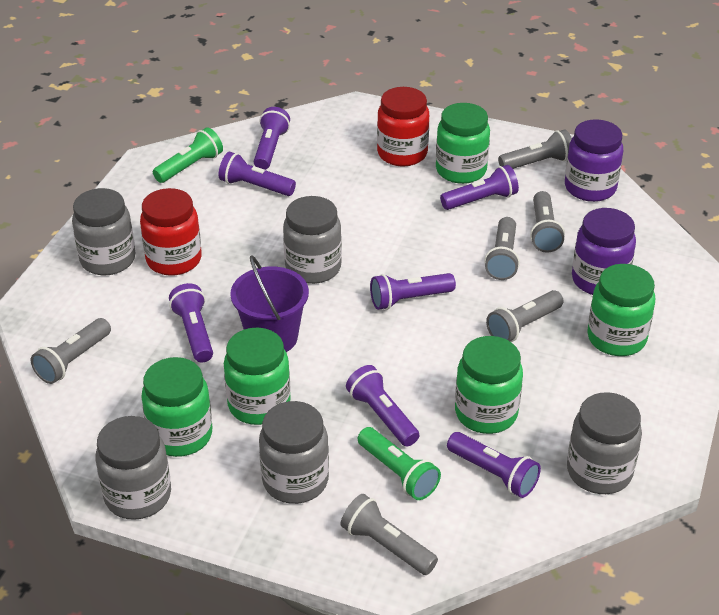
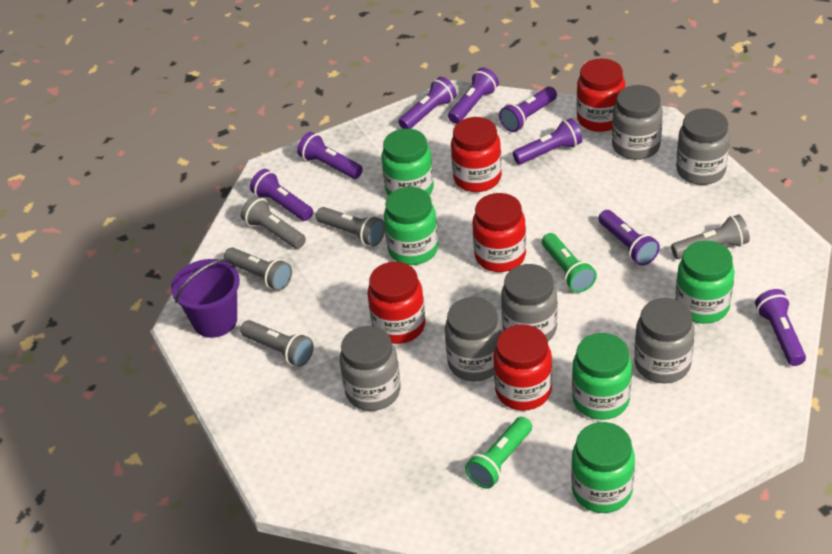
grey flashlight: [31,318,111,384] [341,494,438,575] [484,217,520,280] [486,290,563,342] [498,130,572,169] [530,191,565,253] = 6 -> [224,247,292,291] [240,320,314,367] [241,196,306,249] [316,207,385,247] [671,215,750,259] = 5
grey jar: [72,188,136,275] [96,416,171,520] [259,401,329,504] [283,196,342,284] [567,392,642,494] = 5 -> [340,326,401,411] [445,297,502,381] [501,264,558,341] [612,85,663,160] [634,298,695,383] [676,108,730,185] = 6
purple flashlight: [169,283,213,362] [219,152,296,196] [254,107,290,170] [346,365,419,447] [370,273,456,310] [440,165,519,210] [447,432,541,498] = 7 -> [250,169,313,221] [297,132,363,179] [398,77,457,129] [448,68,499,124] [499,87,557,132] [513,118,582,165] [598,210,660,266] [755,289,806,366] = 8
purple jar: [565,119,623,202] [572,208,636,295] = 2 -> none = 0
red jar: [140,188,202,276] [377,87,429,166] = 2 -> [367,262,425,344] [451,117,502,192] [473,193,526,272] [493,325,552,411] [577,59,625,132] = 5

